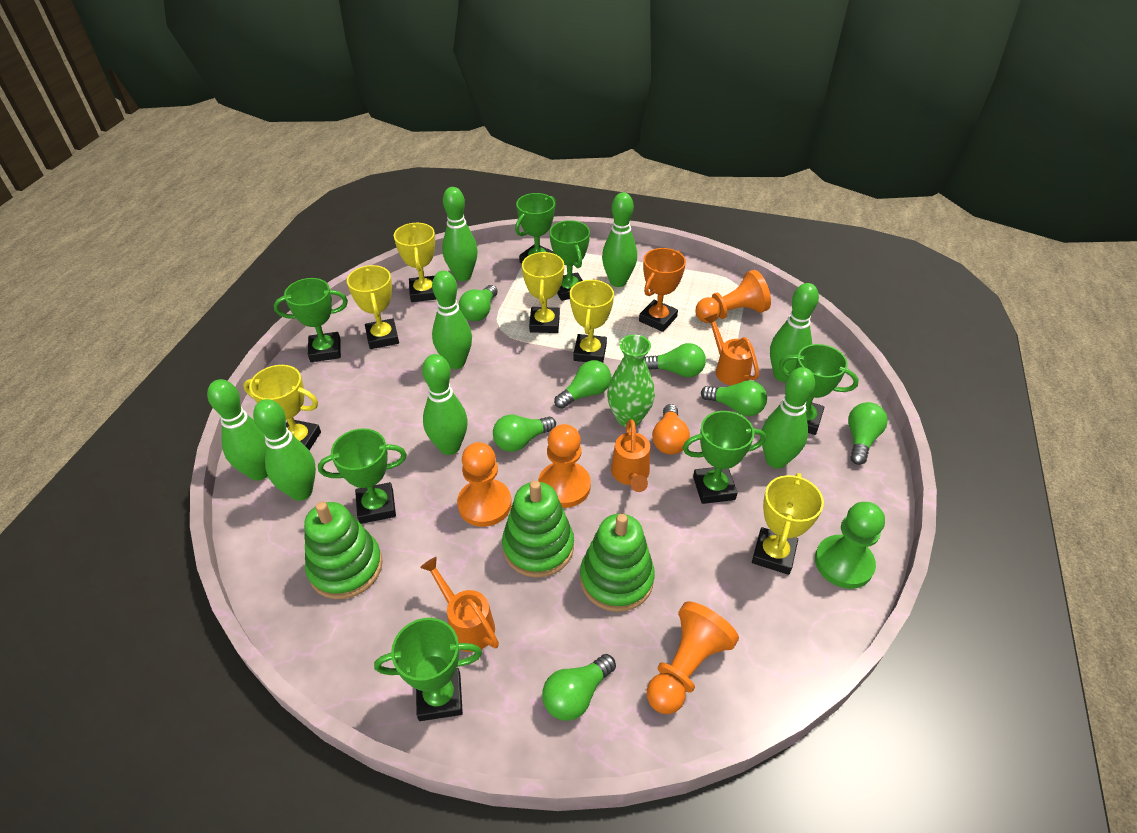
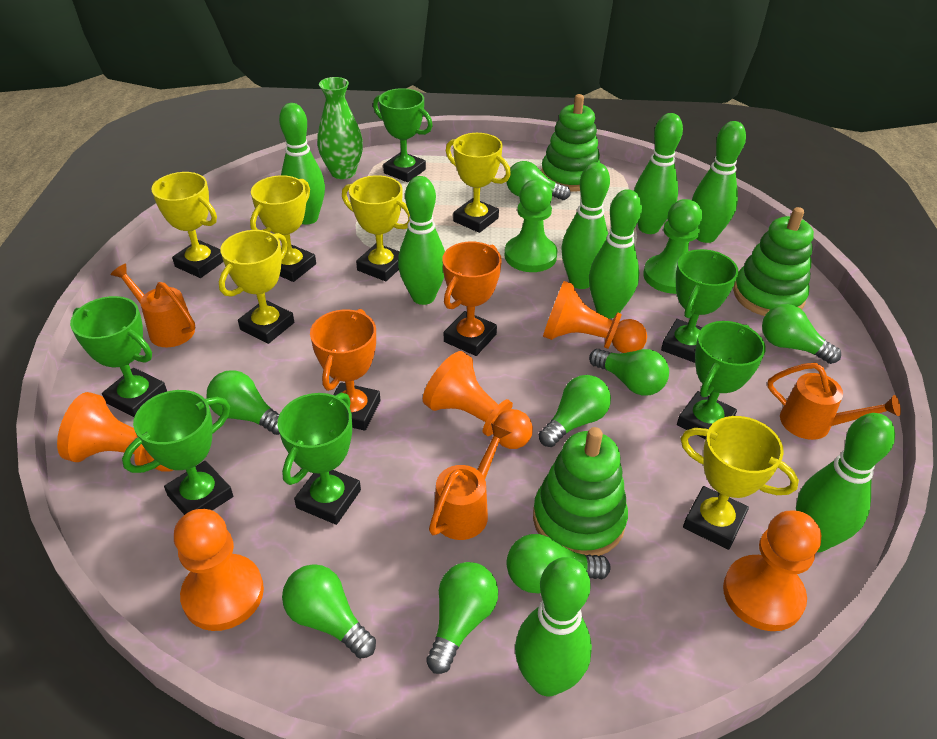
green light bulb: [459,285,498,321] [493,415,556,452] [542,654,616,721] [554,360,611,409] [645,343,706,377] [701,380,767,416] [848,402,888,465] = 7 -> [207,370,280,435] [282,564,376,659] [426,562,498,674] [506,161,571,200] [507,534,610,593] [539,375,611,447] [589,349,669,396] [762,304,841,364] = 8
green pawn: [815,502,885,589] = 1 -> [505,179,558,272] [643,199,702,294] = 2
green trophy: [274,278,348,362] [318,428,407,524] [374,618,482,721] [515,193,556,263] [550,220,590,301] [683,411,766,504] [779,344,859,435] = 7 -> [70,296,167,417] [122,390,233,515] [277,392,361,525] [373,88,433,182] [661,249,739,363] [677,321,766,439] = 6
orange light bulb: [652,404,690,454] = 1 -> none = 0
orange pawn: [457,442,512,527] [538,424,591,508] [647,601,739,714] [695,270,771,323] = 4 -> [57,392,173,471] [174,509,264,631] [423,351,533,449] [543,281,647,353] [723,511,821,631] = 5
orange trophy: [639,248,686,332] = 1 -> [310,309,380,431] [442,241,502,356] = 2

